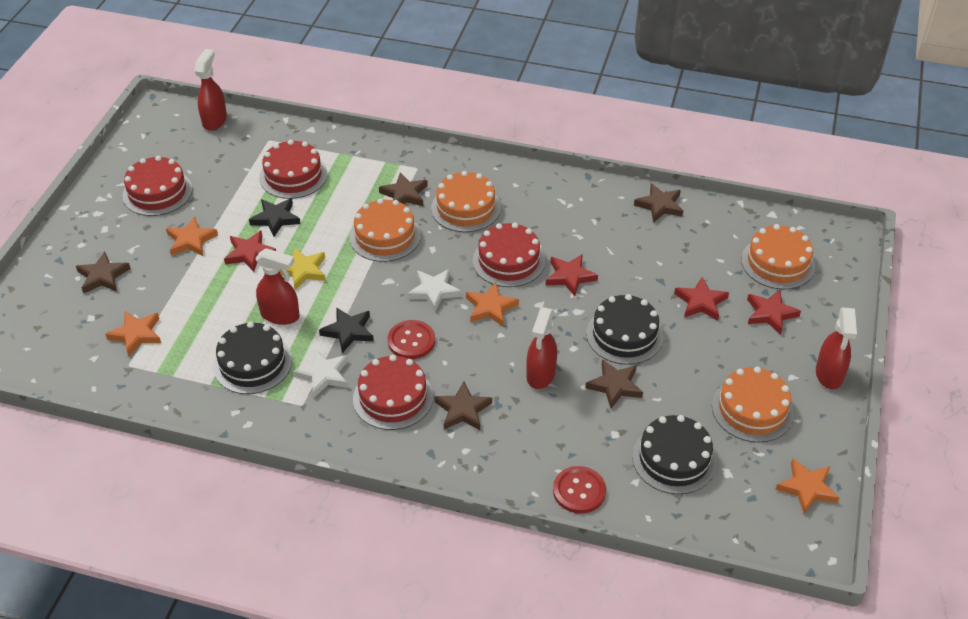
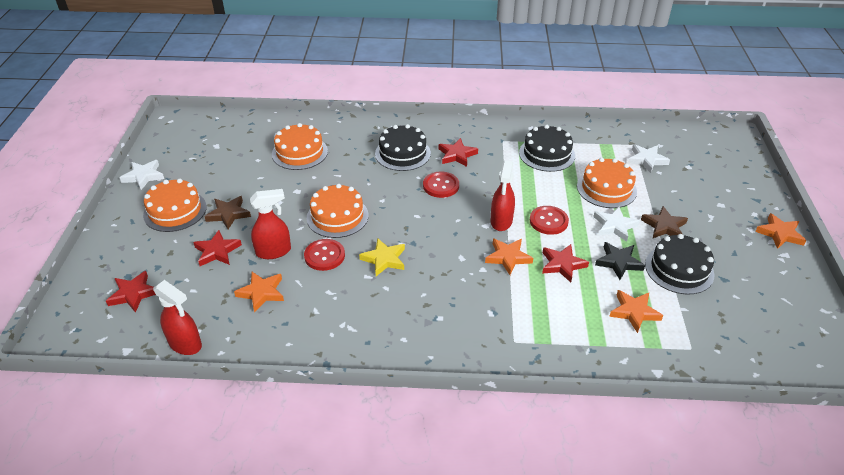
black star: [249,198,301,237] [319,307,374,353] = 2 -> [595,242,645,280] = 1
brown star: [76,252,131,293] [379,172,428,206] [434,381,492,430] [586,360,643,408] [634,183,683,222] = 5 -> [204,196,251,230] [641,206,688,238] = 2
red button: [388,320,435,359] [553,466,606,514] = 2 -> [304,239,345,271] [423,172,459,198] [530,206,569,235] = 3
red cake: [123,156,192,216] [259,139,327,199] [353,355,433,430] [473,222,545,287] = 4 -> none = 0
red spray bottle: [195,49,227,131] [256,248,300,325] [526,307,557,389] [816,307,857,389] = 4 -> [153,280,202,355] [250,189,291,259] [490,160,515,231] = 3
white star: [293,349,348,397] [407,269,461,312] = 2 -> [120,160,164,190] [593,207,640,242] [628,144,670,173] = 3

